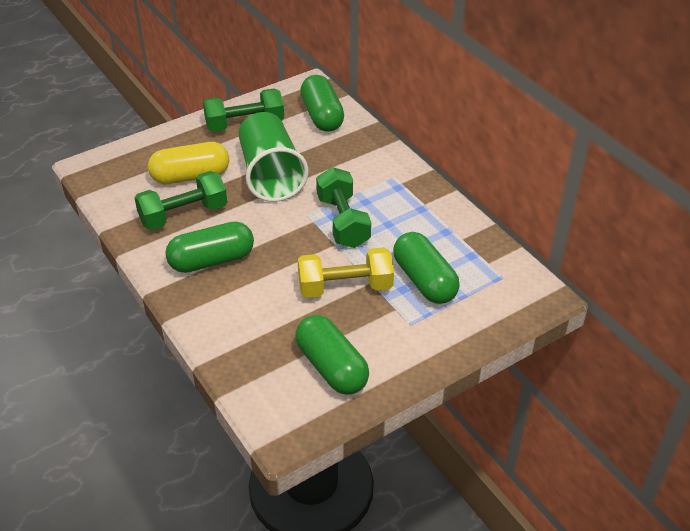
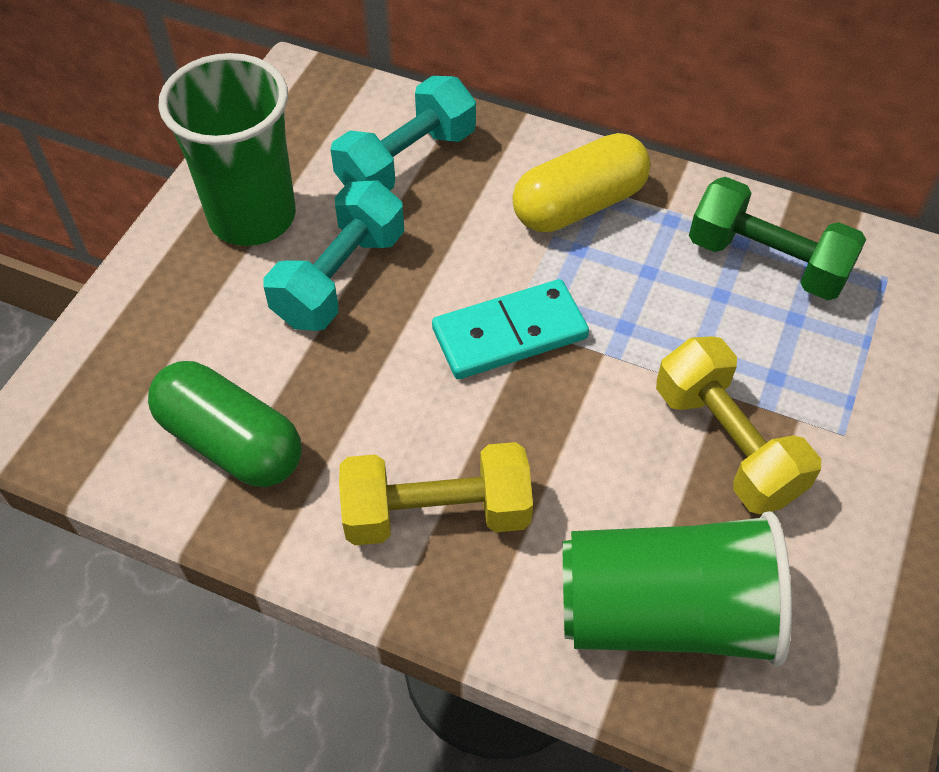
green capsule: [165,221,254,273] [295,315,369,395] [300,75,344,132] [393,232,460,304] = 4 -> [148,361,302,487] = 1
green cup: [239,112,309,202] = 1 -> [158,53,296,246] [562,511,792,667] = 2
green dumbbell: [134,171,227,230] [203,88,284,132] [316,167,371,248] = 3 -> [689,177,866,300] = 1
turquoise domino: none = 0 -> [432,279,589,379] = 1
turquoise dumbbell: none = 0 -> [263,180,404,331] [331,76,476,190] = 2
yellow dumbbell: [298,247,394,298] = 1 -> [339,442,533,545] [656,336,821,514] = 2

